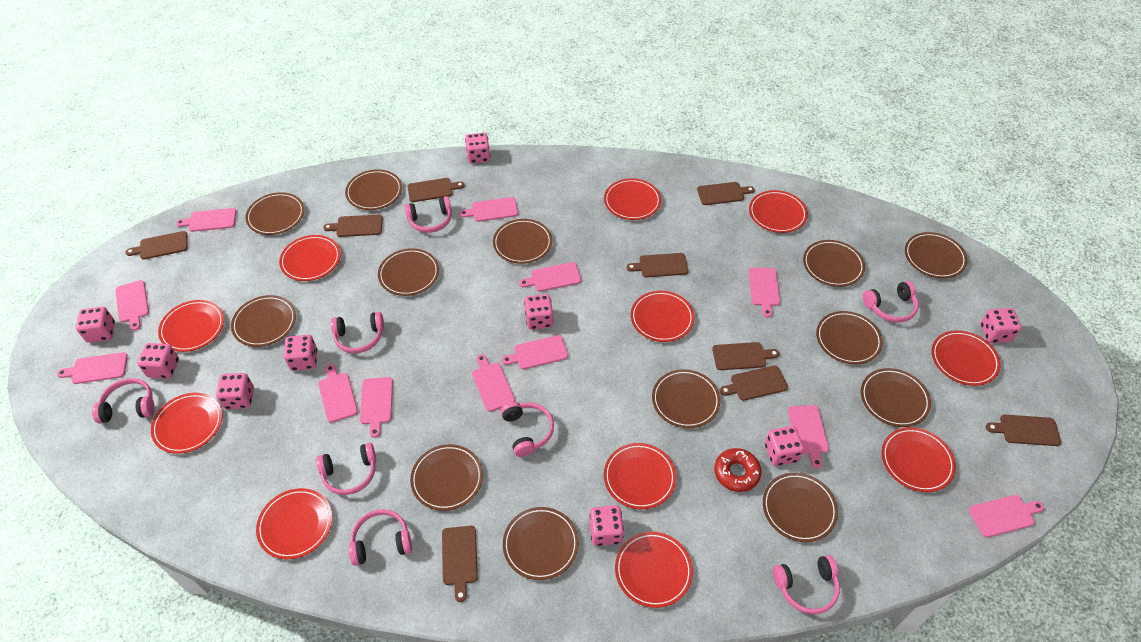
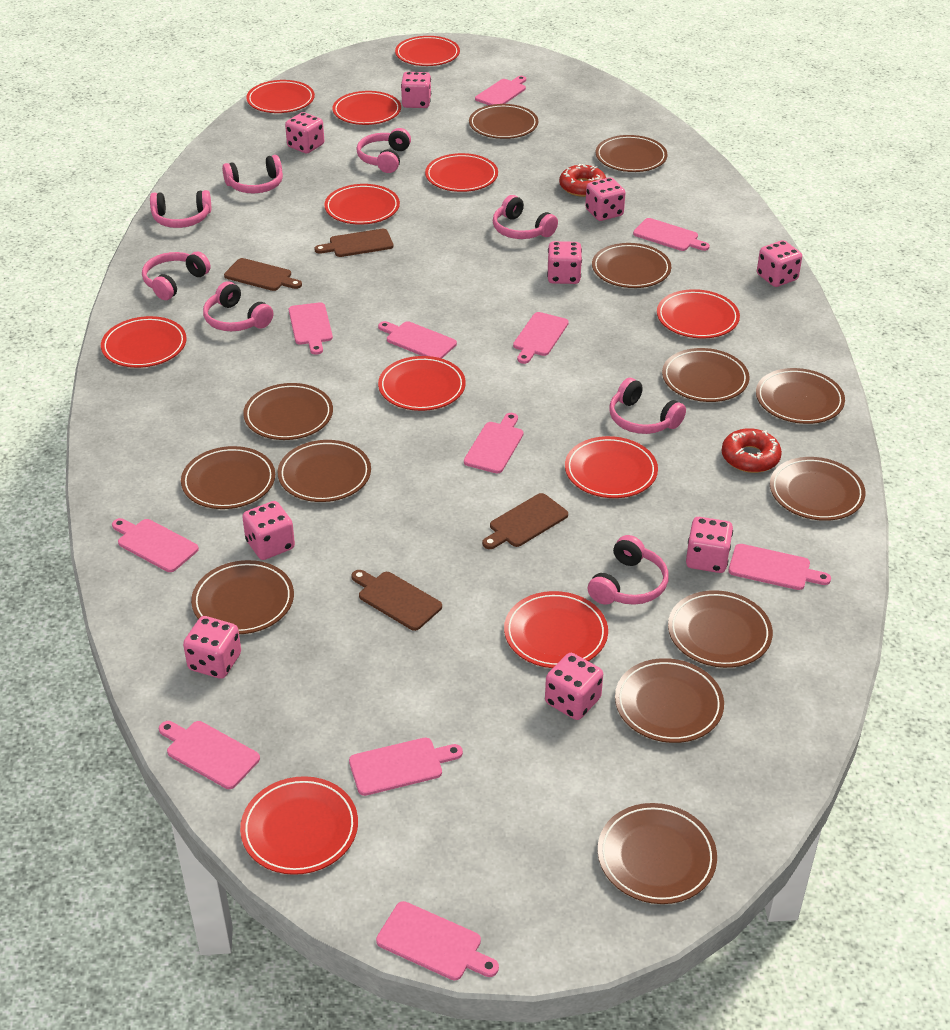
brown cutting board: [125,231,188,260] [323,215,383,237] [407,178,465,202] [442,526,478,602] [627,253,688,278] [697,182,755,205] [712,342,779,370] [720,365,788,401] [986,415,1061,446] = 9 -> [224,258,302,291] [315,229,394,257] [351,570,442,631] [482,493,568,549] = 4
pink cutting board: [57,352,128,384] [115,280,149,331] [176,208,236,232] [318,364,358,423] [360,377,393,438] [460,197,518,222] [472,354,515,412] [502,335,568,369] [519,262,581,292] [749,267,780,318] [788,405,829,469] [969,495,1044,537] = 12 -> [112,518,199,572] [159,721,260,789] [289,302,333,355] [349,738,463,796] [376,901,499,980] [378,321,457,359] [464,413,523,474] [475,76,526,105] [513,312,569,364] [633,218,710,251] [729,544,831,590] = 11
red donut: [714,448,761,492] = 1 -> [559,164,606,197] [721,428,782,473] = 2

